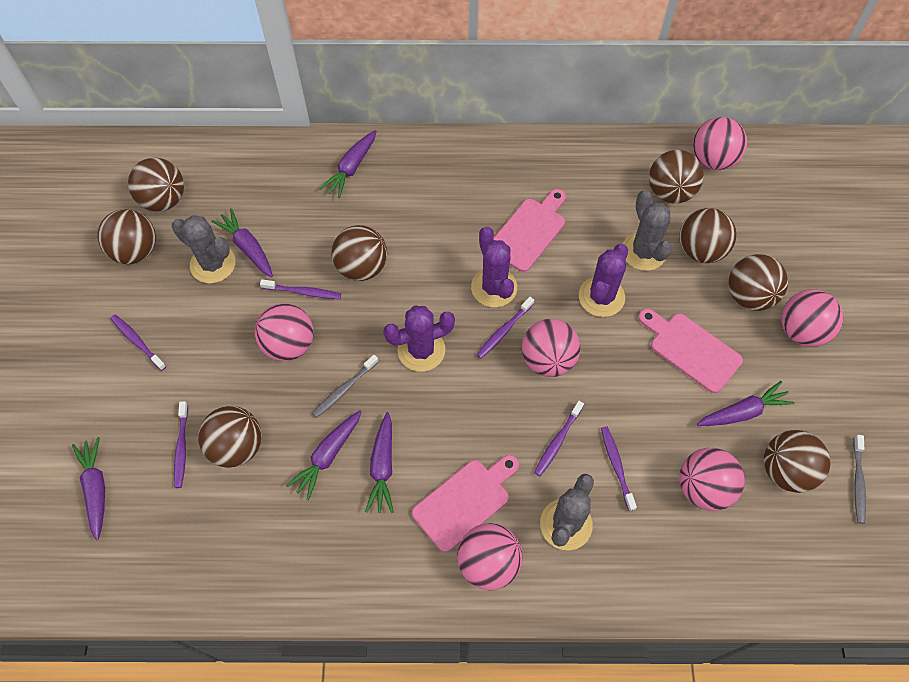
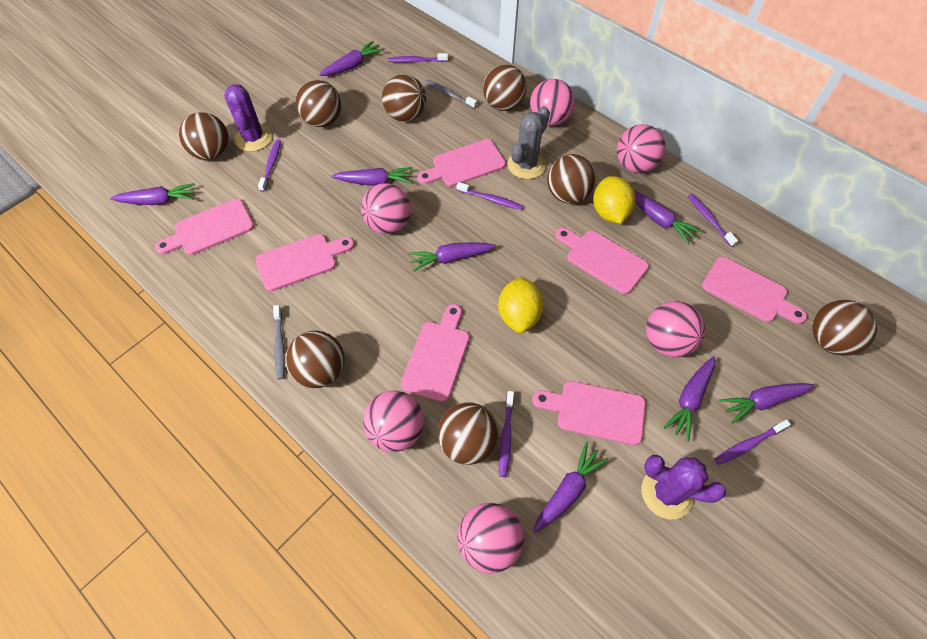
grey cactus: [172,215,236,283] [540,474,594,550] [623,190,672,271] = 3 -> [508,106,550,179] = 1
pink cutting board: [412,455,519,552] [493,189,566,272] [638,309,743,393] = 3 -> [155,199,254,255] [255,234,354,291] [401,304,469,402] [417,139,506,187] [532,381,646,445] [555,228,649,294] [702,257,807,324] = 7
purple cactus: [383,306,455,372] [471,227,517,307] [579,244,628,317] = 3 -> [224,84,272,152] [641,455,726,519] = 2
purple carrot: [72,437,105,540] [211,208,273,277] [286,411,361,500] [319,130,377,198] [365,412,394,513] [697,381,795,426] = 6 -> [110,183,195,205] [319,41,383,76] [332,167,413,186] [409,242,496,271] [533,442,609,533] [634,191,702,244] [663,356,715,441] [719,383,815,424] = 8
yellow lemon: none = 0 -> [498,277,544,333] [593,176,635,224] = 2

